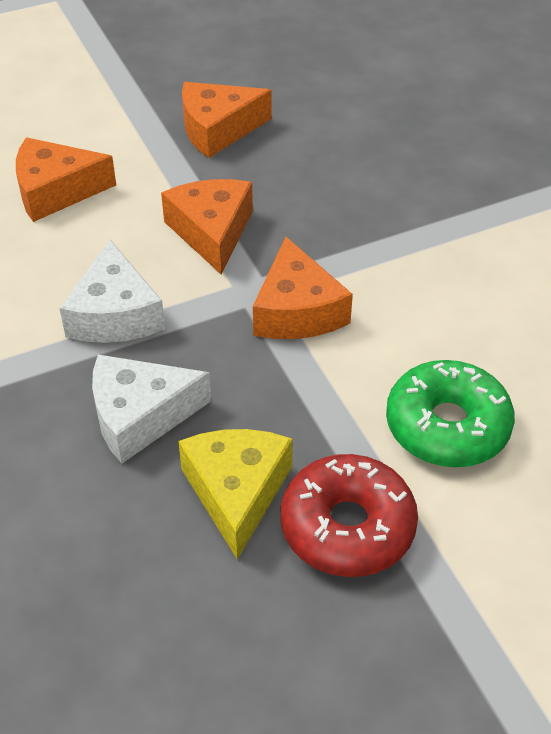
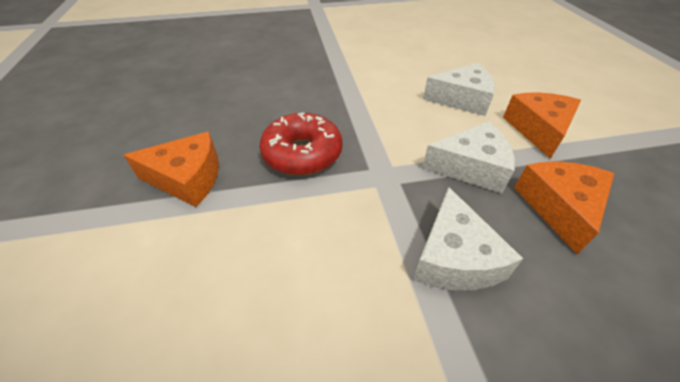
green donut: [386,360,515,468] = 1 -> none = 0
orange cheese: [16,137,116,222] [161,179,253,274] [182,82,272,158] [253,237,353,339] = 4 -> [124,132,219,207] [503,92,581,159] [514,162,614,254] = 3
white cheese: [59,240,165,343] [92,355,211,464] = 2 -> [413,187,523,290] [422,121,515,193] [423,63,495,116] = 3
yellow cheese: [178,429,293,559] = 1 -> none = 0

